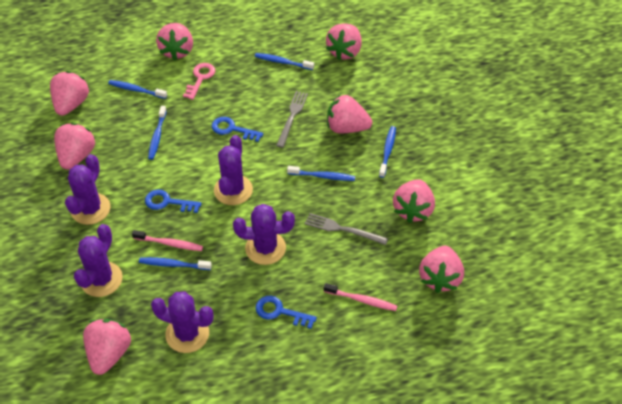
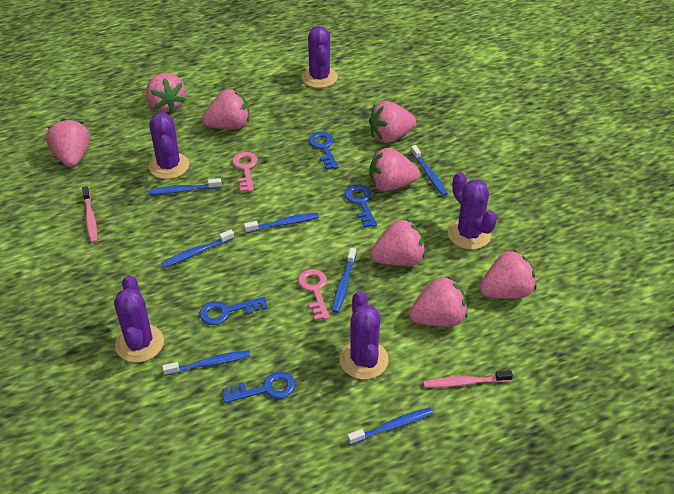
blue key: [145,189,202,213] [212,117,263,142] [256,296,317,329] = 3 -> [199,297,267,325] [223,372,295,403] [309,132,339,170] [345,185,377,228] = 4
blue toothbrush: [108,80,167,99] [139,257,212,270] [148,106,167,160] [255,53,314,70] [287,166,355,181] [379,126,396,178] = 6 -> [148,178,222,195] [161,230,234,268] [162,350,250,376] [244,213,319,233] [332,248,356,313] [347,407,433,445] [411,145,448,196] = 7
grey fork: [276,91,308,148] [305,213,388,245] = 2 -> none = 0
pink key: [183,63,215,100] = 1 -> [232,152,258,192] [298,269,330,321] = 2

